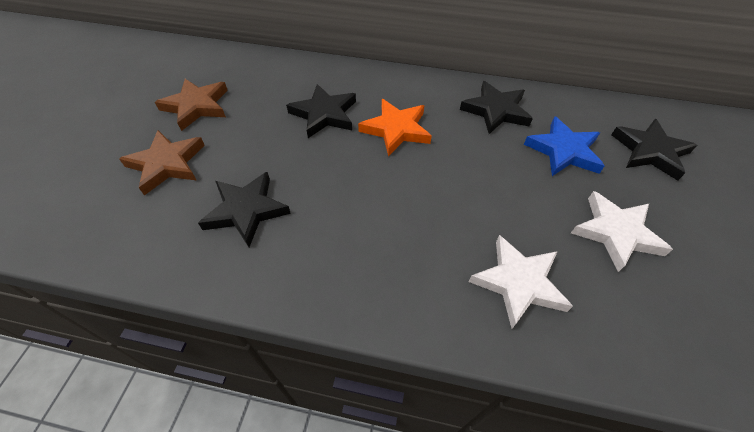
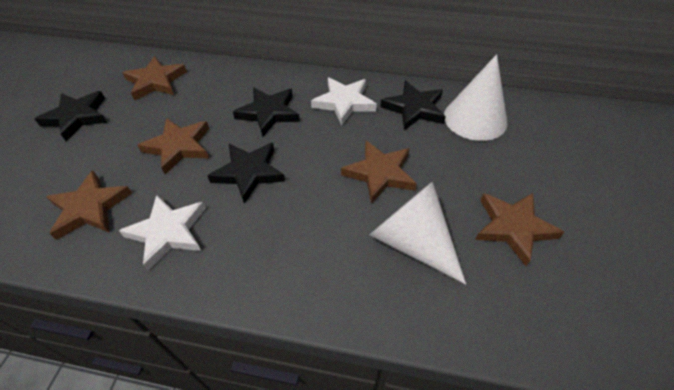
blue star: [524,117,605,176] = 1 -> none = 0
brown star: [119,130,205,195] [155,79,228,131] = 2 -> [46,170,132,240] [122,56,187,100] [137,118,209,174] [341,140,417,204] [475,193,564,266] = 5
orange star: [358,99,432,156] = 1 -> none = 0
white cone: none = 0 -> [369,182,466,285] [444,54,507,141] = 2

